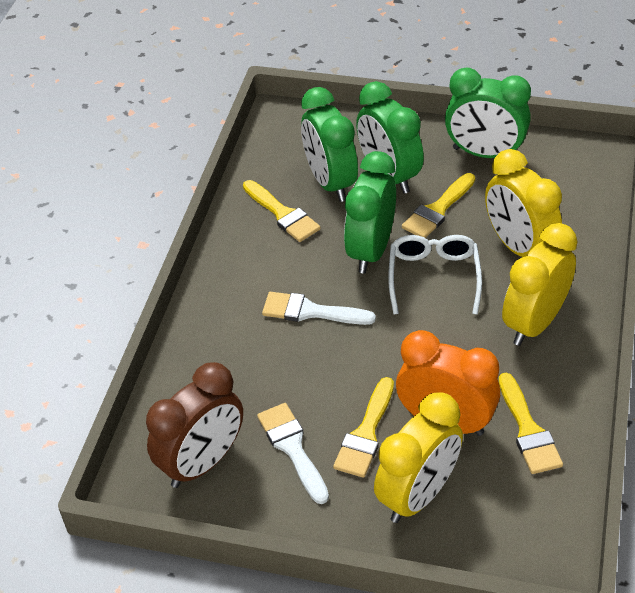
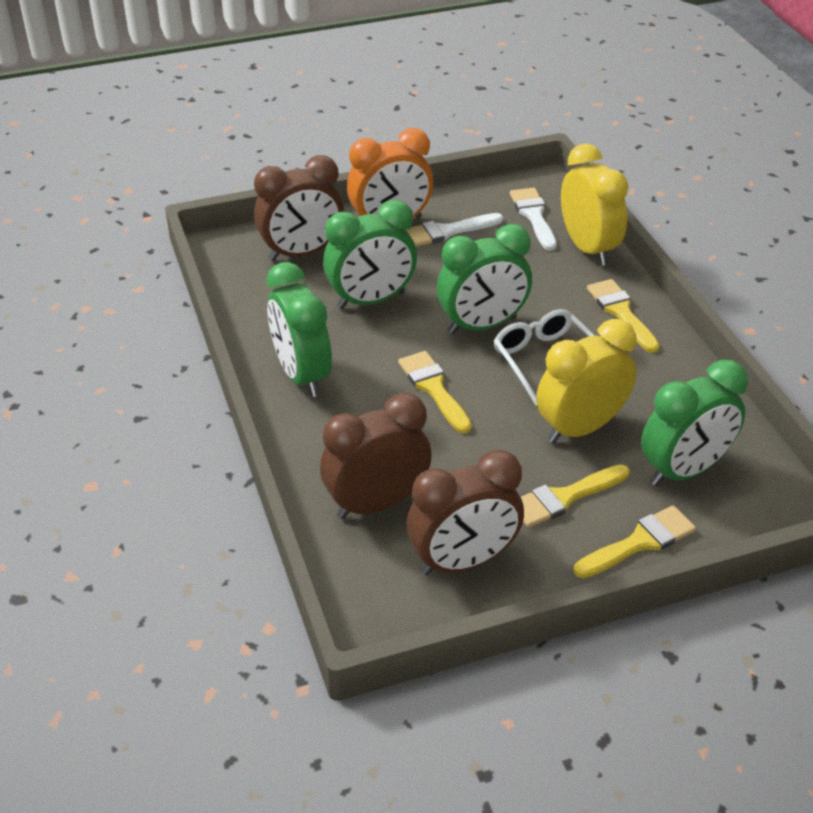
brown clock: [146,362,243,488] = 1 -> [254,155,344,261] [320,393,432,519] [407,450,524,576] = 3
yellow clock: [374,392,463,523] [485,149,562,257] [502,223,578,346] = 3 -> [536,319,637,443] [561,144,629,266] = 2

